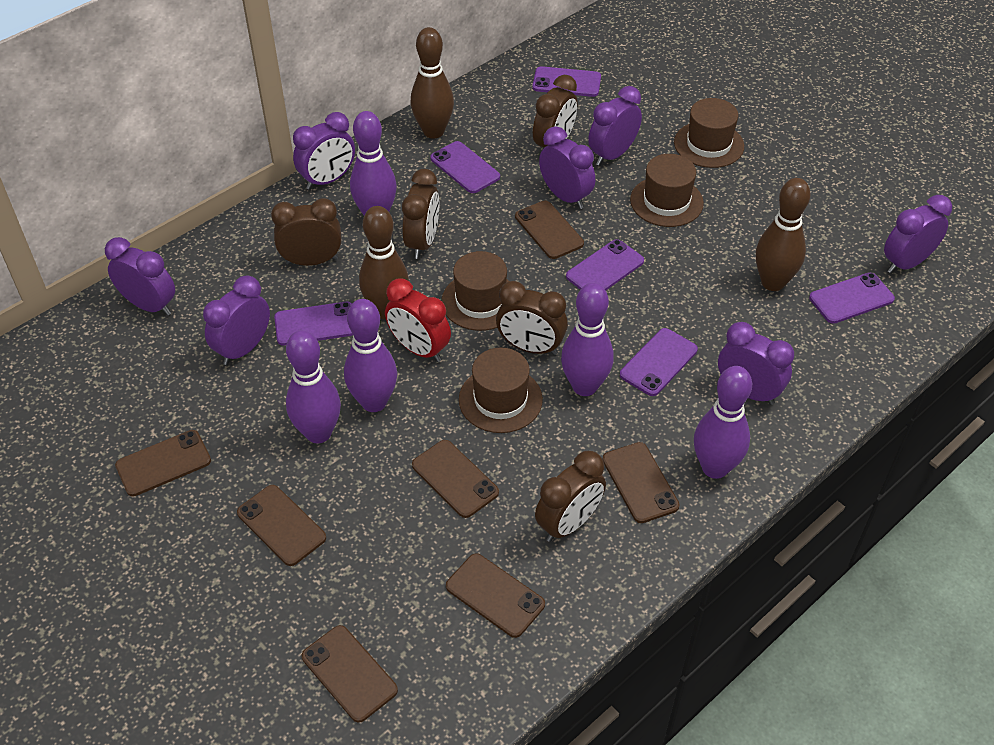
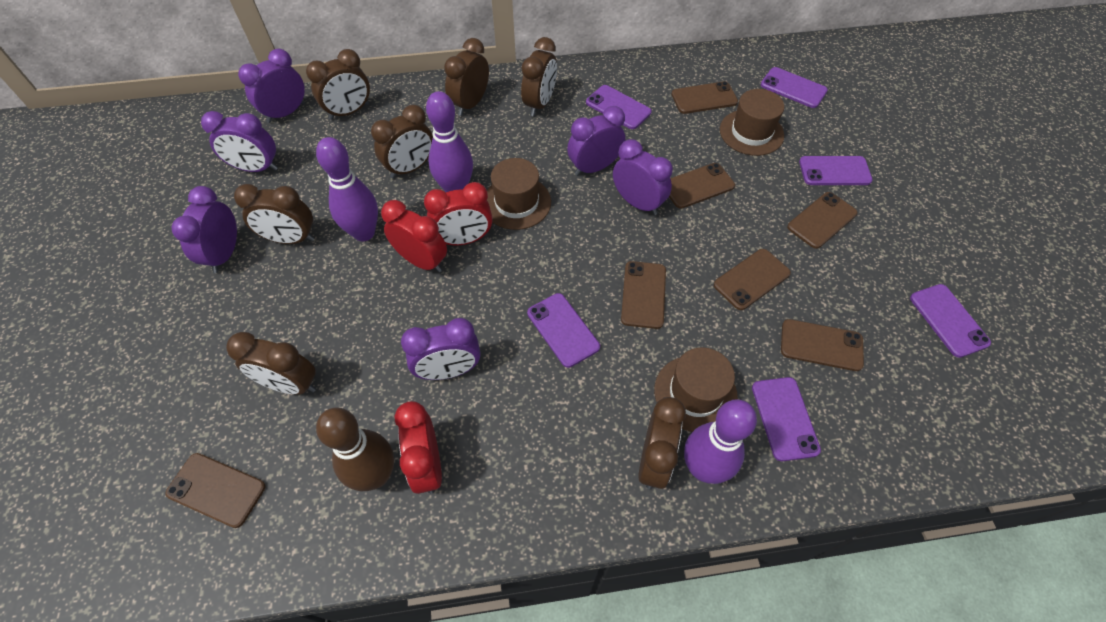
brown bowling pin: [359,206,409,319] [411,27,454,139] [756,178,811,291] = 3 -> [316,408,394,491] = 1
brown clock: [271,198,341,266] [402,169,439,259] [496,281,568,355] [533,75,578,149] [535,451,606,542] = 5 -> [226,332,316,395] [234,184,314,244] [306,49,370,120] [371,105,433,179] [444,38,489,116] [521,37,557,116] [638,397,686,489] = 7
brown hat: [441,251,510,331] [459,348,543,433] [630,154,704,227] [674,98,744,168] = 4 -> [487,158,551,230] [654,347,738,432] [720,89,784,156] = 3
purple bowling pin: [286,330,341,443] [344,299,397,412] [350,111,397,215] [561,283,614,396] [694,366,752,479] = 5 -> [316,137,378,241] [426,91,473,192] [684,399,757,484] = 3
purple clock: [105,237,175,316] [203,275,270,365] [293,112,355,190] [539,126,595,209] [588,86,642,166] [718,322,794,405] [884,195,952,273] = 7 -> [171,186,237,273] [201,111,278,172] [238,49,305,123] [401,318,480,380] [567,106,626,176] [613,139,673,215] = 6
red clock: [385,279,451,362] = 1 -> [381,200,447,273] [395,401,442,494] [424,182,493,245] = 3

